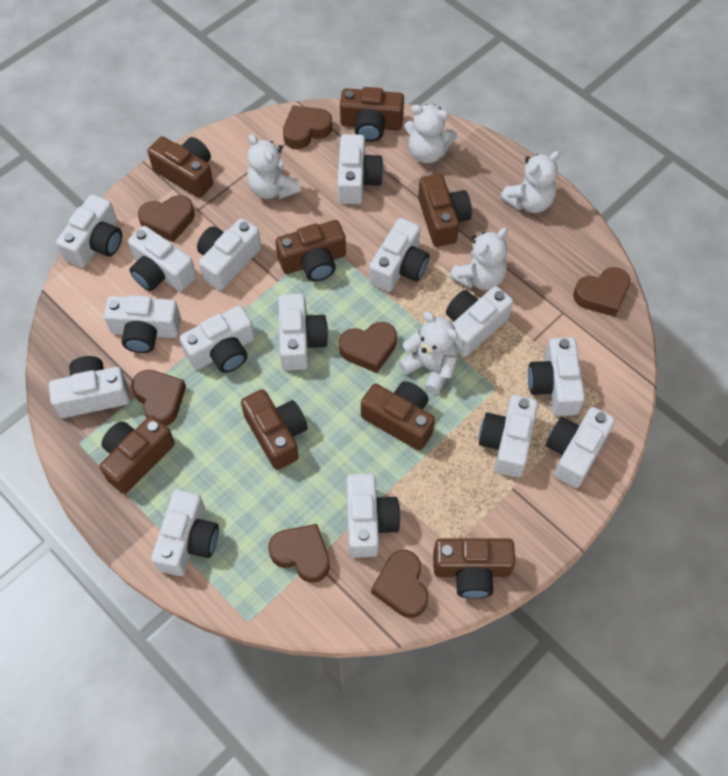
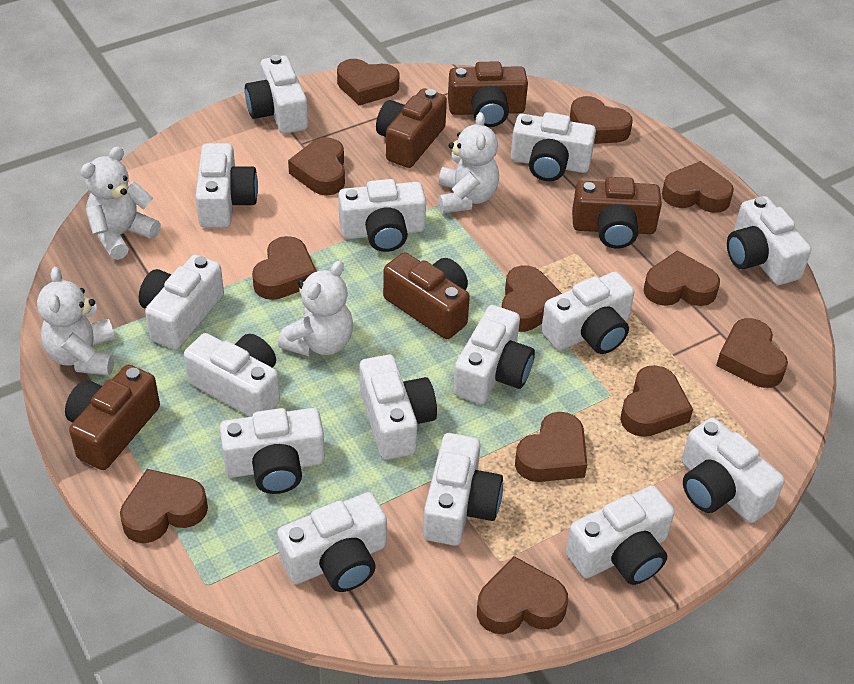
brown camera: [99,415,175,494] [148,136,213,198] [241,389,308,470] [275,220,346,281] [340,87,404,142] [361,381,435,451] [418,174,472,247] [433,538,515,599] = 8 -> [65,365,160,470] [376,88,447,168] [383,252,470,339] [448,61,528,127] [572,177,662,249] = 5
brown heart: [131,370,186,426] [138,195,195,242] [268,524,330,583] [283,105,332,149] [339,322,397,373] [371,550,428,618] [573,267,630,317] = 7 -> [120,469,208,543] [252,236,317,300] [288,137,345,195] [337,59,399,105] [477,556,568,634] [501,266,562,332] [515,412,587,482] [570,96,633,144] [620,365,693,437] [644,250,720,306] [662,161,734,213] [716,318,788,388] = 12
white teddy bear: [247,134,301,199] [398,312,458,394] [404,104,457,163] [450,228,508,290] [500,151,560,213] = 5 -> [37,267,115,375] [80,146,161,260] [278,261,353,357] [438,112,499,214] = 4

